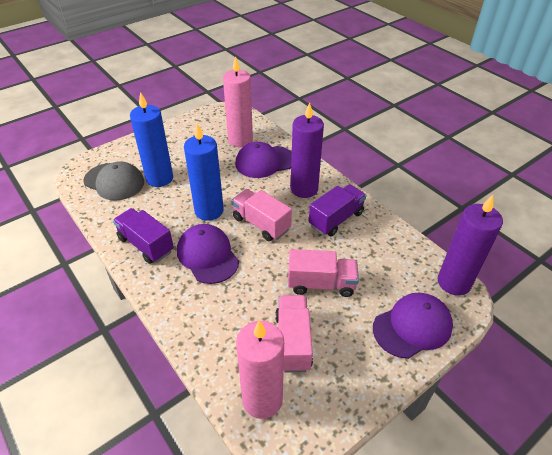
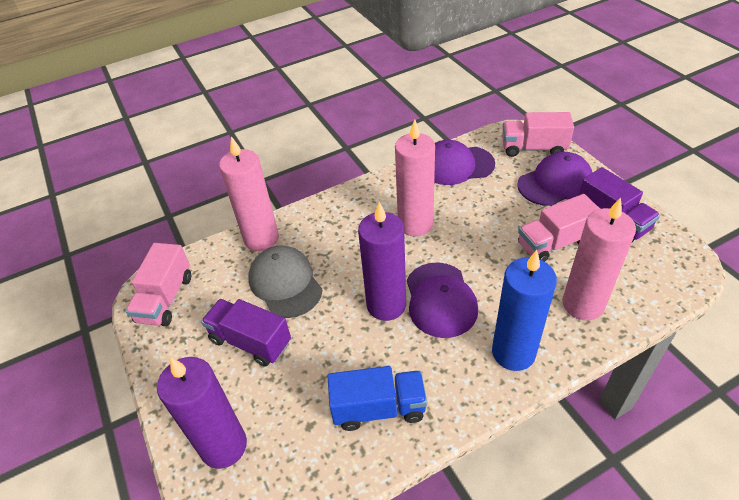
blue candle: [130,92,173,187] [184,123,224,221] = 2 -> [492,250,557,371] = 1
blue truck: none = 0 -> [327,366,427,431] = 1
pink candle: [223,56,253,147] [236,320,284,419] = 2 -> [219,136,279,251] [395,119,435,236] [562,197,636,321] = 3

